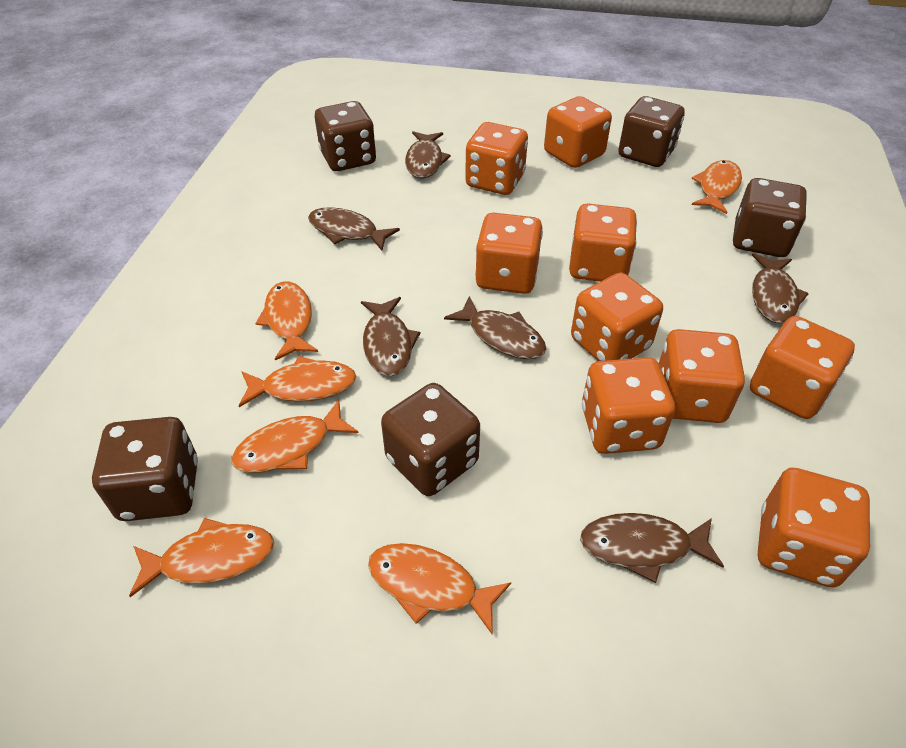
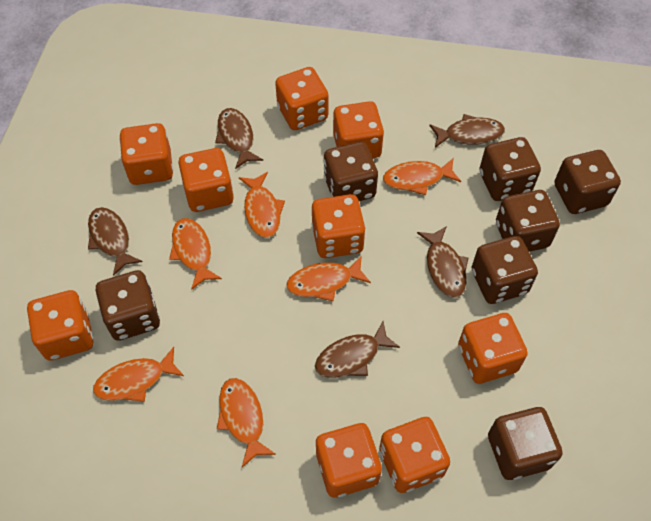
brown dice: [92,417,198,521] [315,101,376,171] [381,383,480,496] [618,96,685,167] [733,178,807,257] = 5 -> [96,270,160,341] [324,142,378,201] [471,236,538,304] [479,137,541,201] [488,407,563,480] [496,190,560,252] [555,150,621,214] = 7
brown fish: [308,207,400,250] [361,297,420,376] [405,131,451,178] [444,296,546,359] [580,513,724,583] [752,253,809,323] = 6 -> [88,207,143,276] [215,108,263,169] [315,322,400,378] [417,226,469,298] [429,114,505,148] = 5

